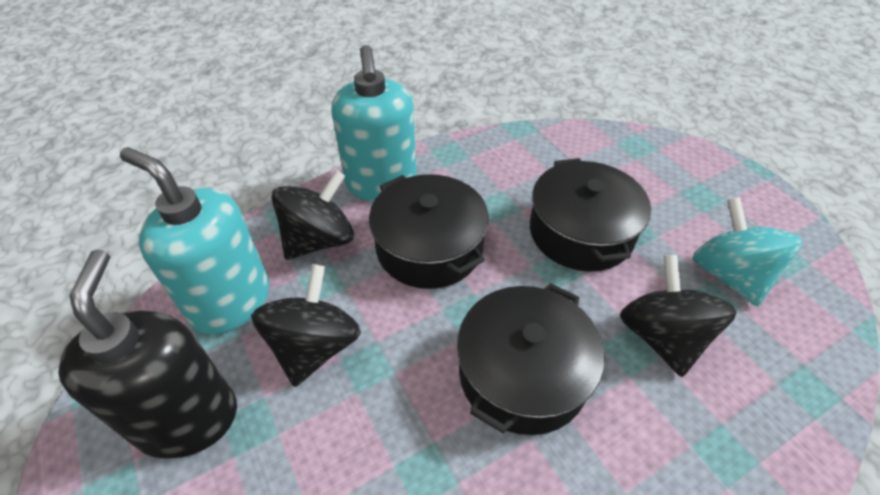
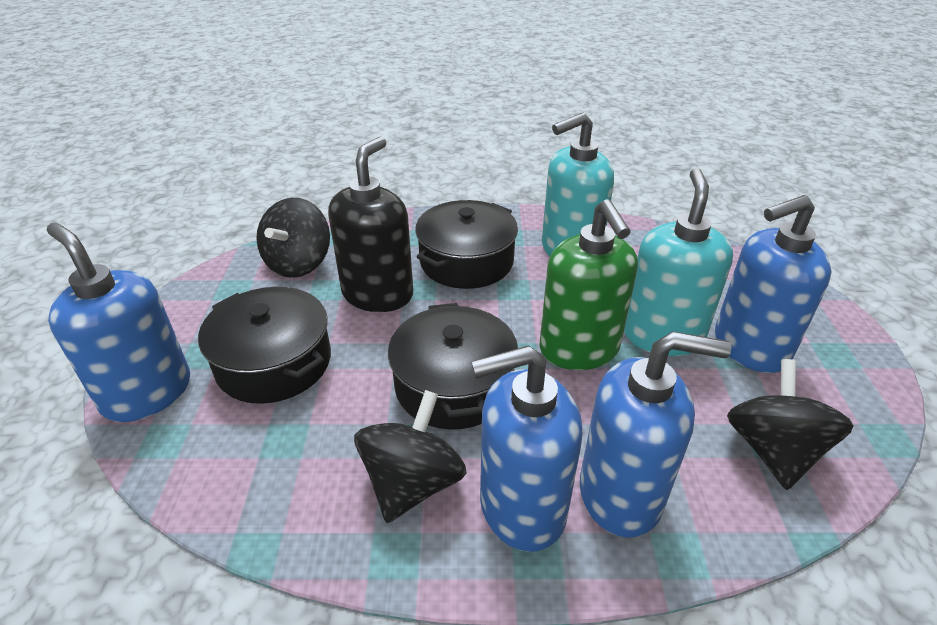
blue soap dispenser: none = 0 -> [47,223,190,422] [471,345,583,552] [580,331,731,538] [715,195,832,373] = 4
green soap dispenser: none = 0 -> [539,199,638,370] = 1
turquoise spinning top: [692,197,803,307] = 1 -> none = 0

